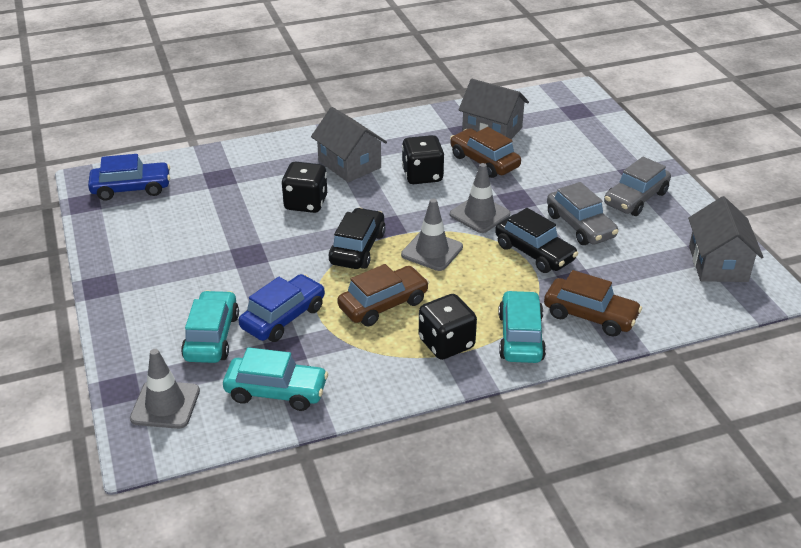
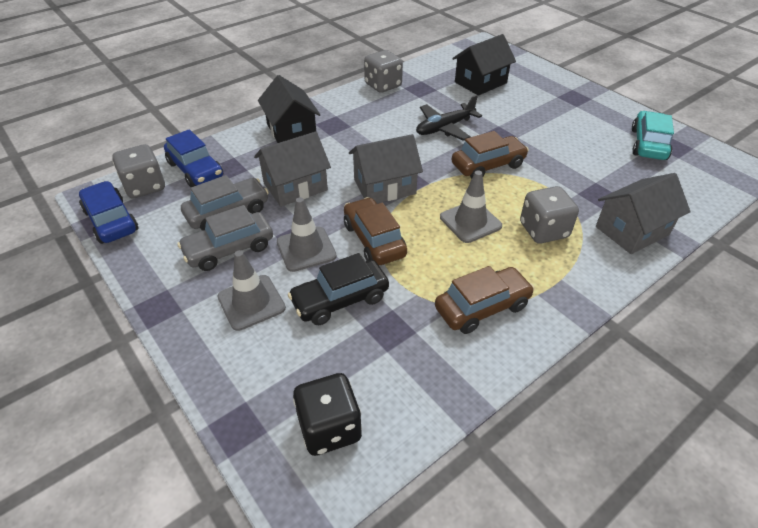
black car: [328,208,386,269] [495,208,578,273] = 2 -> [288,253,389,325] = 1
black dice: [281,161,327,213] [402,135,444,184] [419,294,477,360] = 3 -> [293,373,362,456] = 1
black house: none = 0 -> [258,75,320,143] [452,34,516,96] = 2
black plane: none = 0 -> [416,95,482,141] = 1
grey dice: none = 0 -> [112,144,165,199] [364,50,403,93] [520,186,579,244] = 3
turquoise car: [181,290,239,363] [223,347,328,411] [498,290,546,363] = 3 -> [632,111,674,160] = 1

